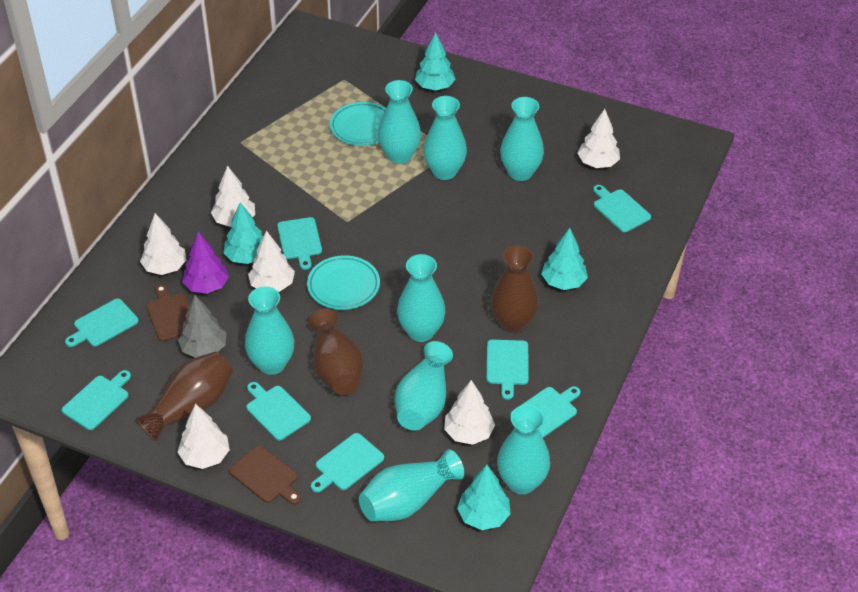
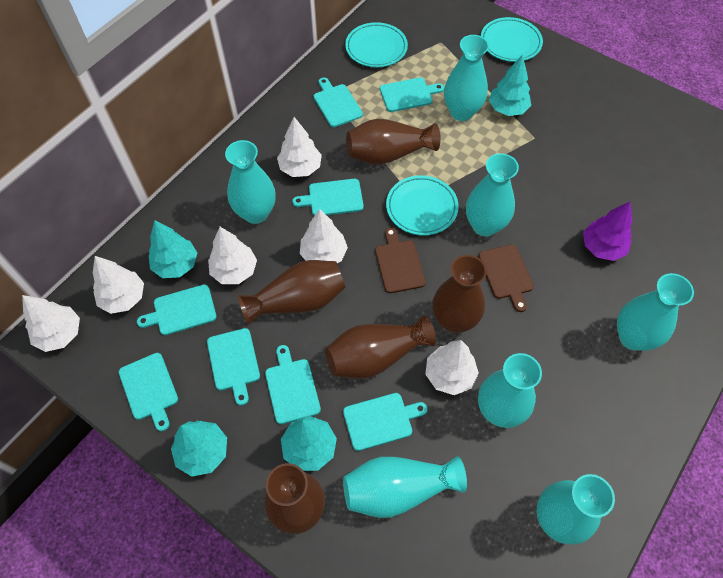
brown vase: [136,352,233,441] [309,309,364,395] [491,245,539,333] = 3 -> [238,260,346,324] [264,463,325,534] [325,315,436,379] [346,119,441,165] [432,255,487,333] = 5
grey tree: [178,295,226,358] = 1 -> none = 0
turquoise plate: [307,255,380,310] [330,102,386,146] = 2 -> [345,22,408,68] [386,175,459,236] [481,17,543,62] = 3
turquoise vase: [245,286,294,375] [359,449,464,521] [378,80,421,164] [395,341,453,431] [397,254,446,342] [423,96,467,180] [497,405,550,495] [500,97,544,181] = 8 -> [225,140,276,224] [343,456,467,518] [444,35,489,121] [466,153,519,237] [478,353,542,428] [537,474,615,544] [617,273,694,351] = 7

